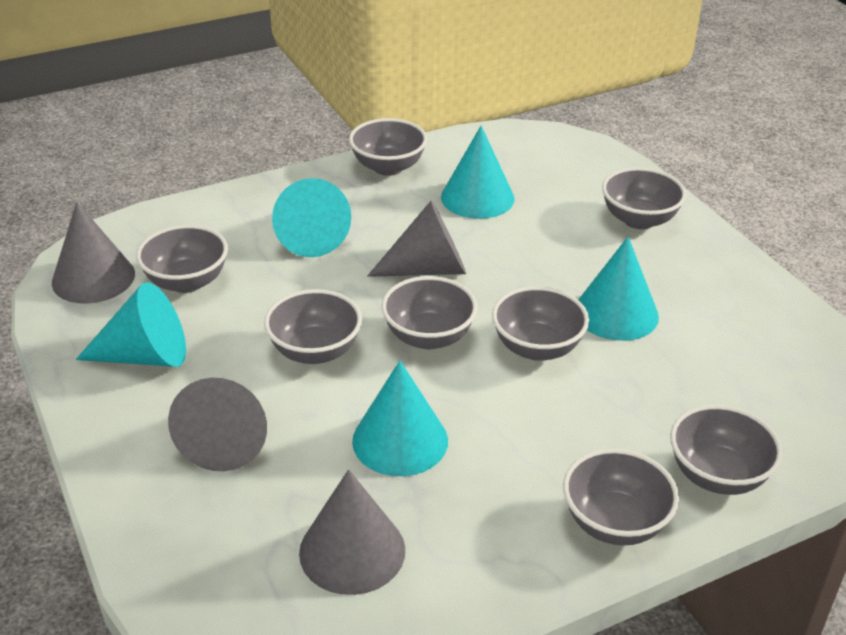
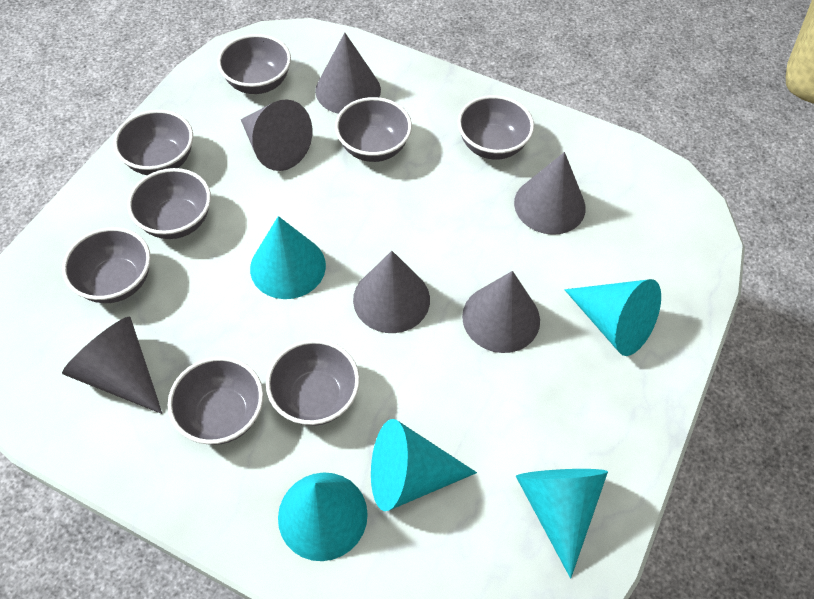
grey cone: [52,202,135,304] [168,378,267,471] [299,469,405,595] [367,201,466,277] = 4 -> [62,317,162,414] [241,99,312,171] [315,33,381,114] [353,251,430,333] [462,271,540,353] [514,152,586,235] = 6

